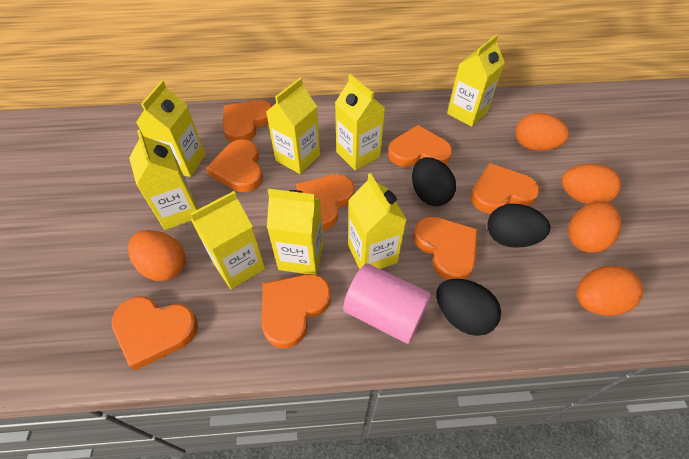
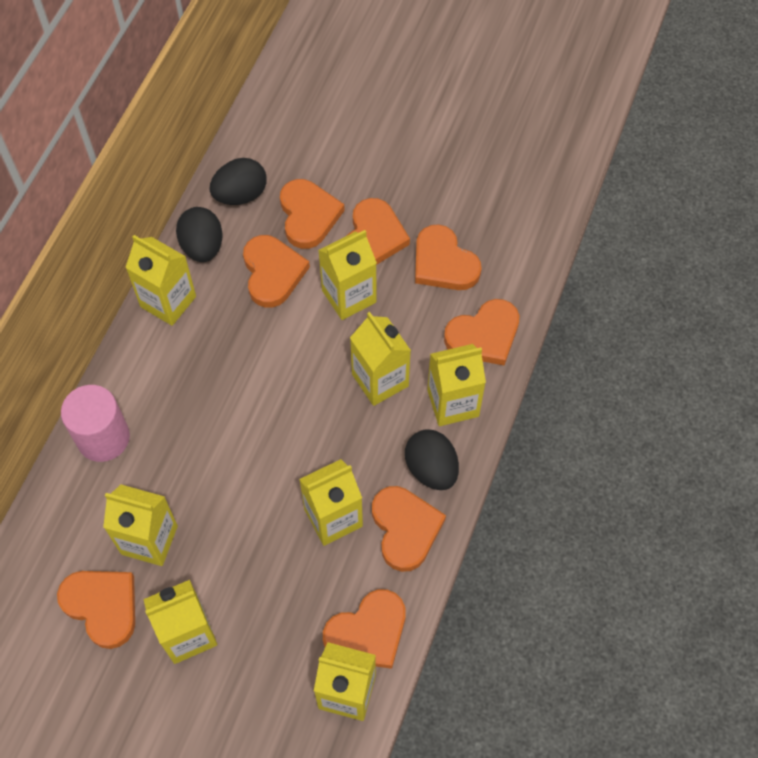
orange egg: [128,230,185,281] [515,113,569,151] [561,164,621,204] [568,201,621,253] [577,266,643,316] = 5 -> none = 0

